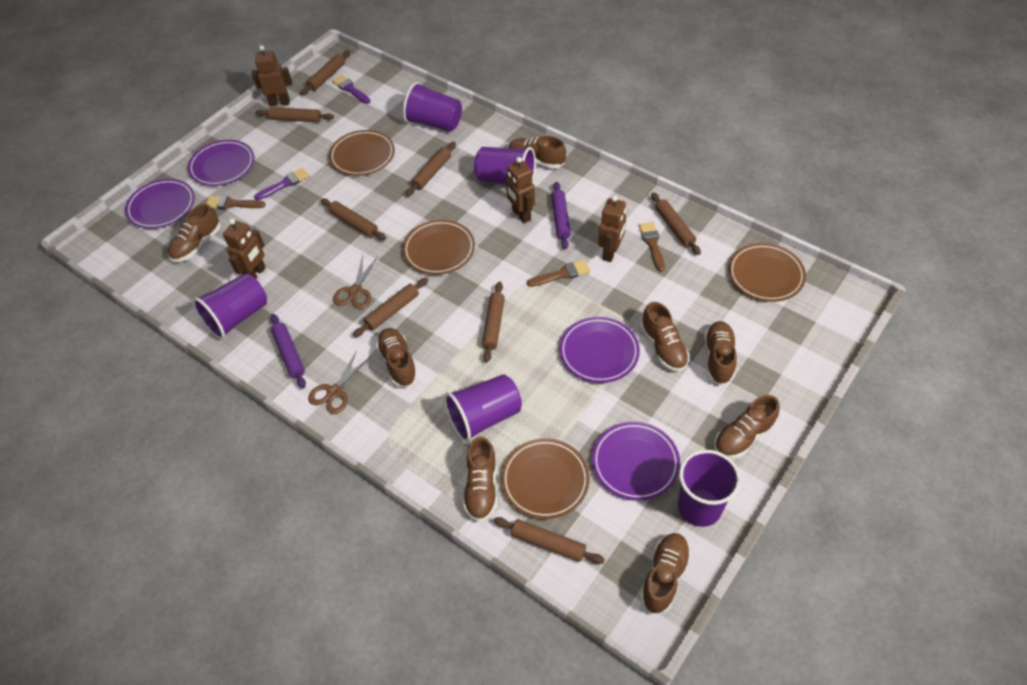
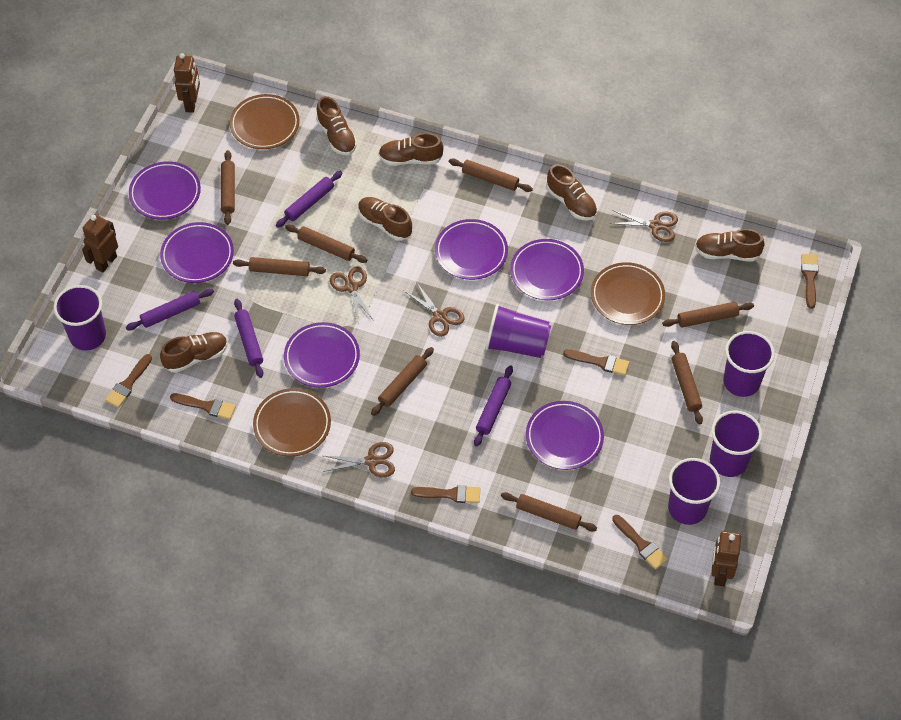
brown brush: [206,195,266,209] [527,260,590,287] [639,222,665,272] = 3 -> [105,354,152,408] [170,393,236,420] [411,485,480,503] [563,349,629,376] [612,515,668,570] [801,254,819,309] = 6
brown plate: [329,130,395,176] [403,220,475,275] [501,438,590,519] [728,243,806,302] = 4 -> [230,94,300,149] [253,388,331,457] [591,262,665,325] = 3
brown robot: [223,219,266,279] [251,45,292,106] [506,157,535,223] [598,195,626,262] = 4 -> [82,214,118,272] [174,53,200,113] [711,531,741,586] = 3
brown scissors: [308,352,371,414] [333,255,378,309] = 2 -> [323,442,395,478] [330,267,374,325] [403,282,465,337] [610,210,678,242] = 4
brown shoe: [168,204,221,262] [376,328,418,387] [463,437,497,522] [509,136,566,169] [640,533,691,614] [641,302,689,371] [704,321,737,385] [714,395,780,459] = 8 -> [160,332,228,373] [316,96,357,155] [358,197,412,241] [379,133,444,166] [547,164,597,221] [695,229,765,262] = 6
purple brush: [254,168,309,200] [332,75,371,104] = 2 -> none = 0
purple plate: [125,179,195,229] [188,140,254,186] [559,317,640,383] [592,422,680,501] = 4 -> [129,161,201,220] [160,222,234,283] [284,322,360,388] [435,219,508,280] [510,239,584,300] [526,401,604,470] = 6
purple rolling pin: [270,314,306,389] [551,182,571,249] = 2 -> [126,289,214,330] [234,299,263,378] [276,171,342,228] [474,365,513,447] = 4

